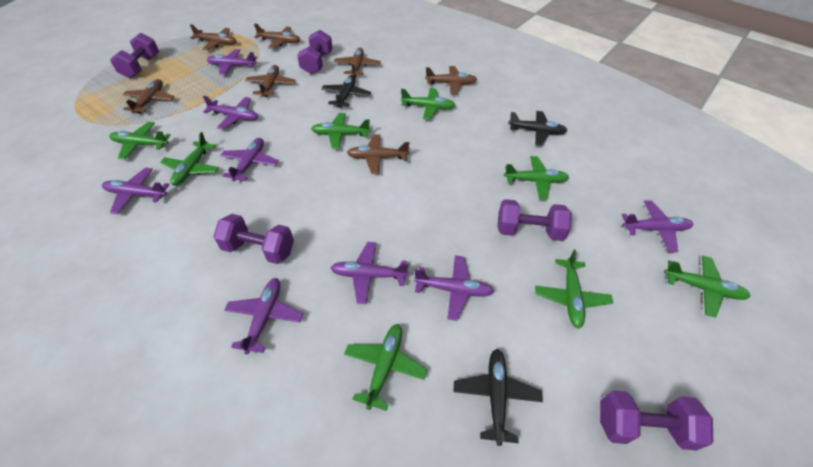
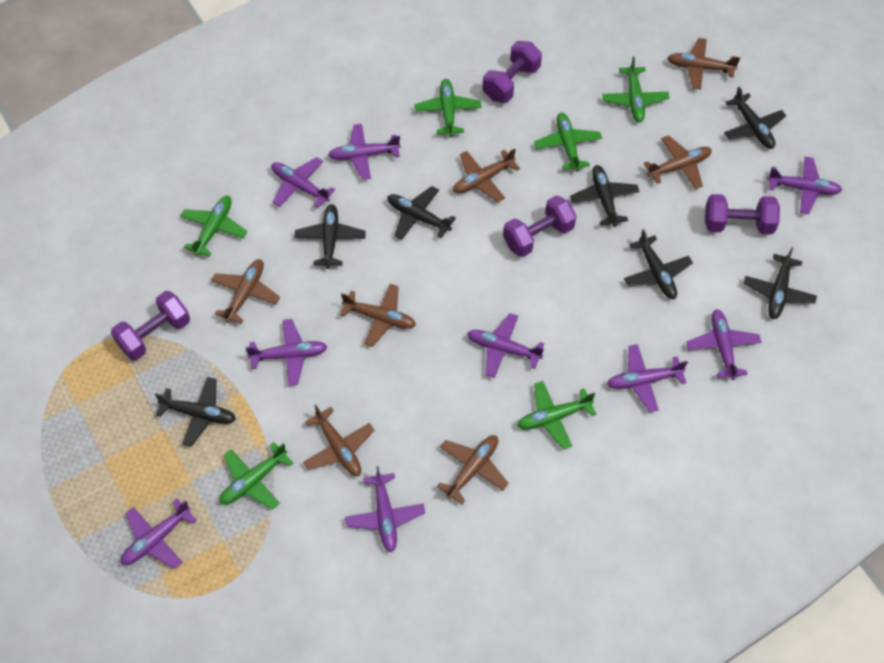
black plane: [321,75,371,108] [454,349,543,446] [508,111,568,146] = 3 -> [155,377,236,447] [294,204,366,269] [387,186,456,240] [570,165,640,227] [624,229,693,299] [724,86,786,149] [743,247,817,319] = 7
green plane: [109,122,171,160] [160,132,219,186] [311,113,370,149] [344,324,427,411] [401,88,456,120] [504,156,569,199] [535,250,613,329] [664,255,751,318] = 8 -> [180,196,247,257] [220,442,293,510] [414,79,482,137] [517,381,596,449] [534,113,602,171] [602,56,669,122] = 6
purple dumbbell: [110,33,159,78] [213,214,294,264] [297,30,333,74] [498,199,572,241] [600,390,713,451] = 5 -> [111,291,190,360] [483,41,542,103] [503,195,576,257] [705,194,780,234] = 4
purple plane: [102,168,170,214] [203,96,258,130] [207,49,257,75] [220,138,278,182] [224,278,303,355] [331,242,409,304] [414,255,494,321] [622,200,693,252] = 8 -> [121,498,197,569] [245,319,327,386] [271,157,335,208] [328,124,401,180] [345,466,425,553] [467,313,544,378] [607,344,688,412] [686,309,761,380] [767,157,842,214] = 9

